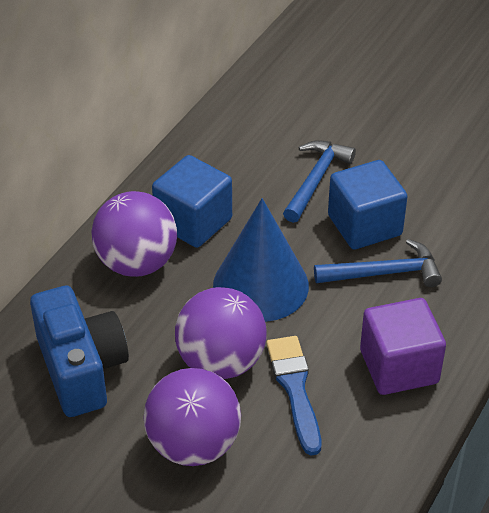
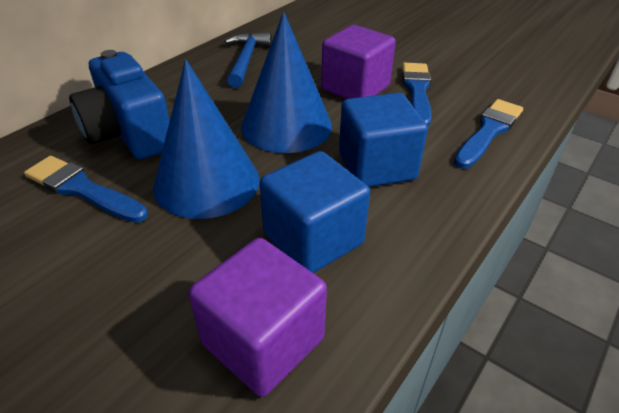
blue brush: [266,336,321,456] = 1 -> [24,156,148,223] [402,63,432,127] [454,99,523,168] = 3
blue cone: [213,198,309,322] = 1 -> [153,59,260,219] [241,12,332,153] = 2
blue hammer: [283,140,356,223] [314,239,442,287] = 2 -> [224,32,272,88] = 1
purple ball: [91,191,177,277] [144,368,241,466] [175,287,267,379] = 3 -> none = 0
purple cube: [360,298,446,395] = 1 -> [189,238,327,397] [321,25,396,99] = 2

